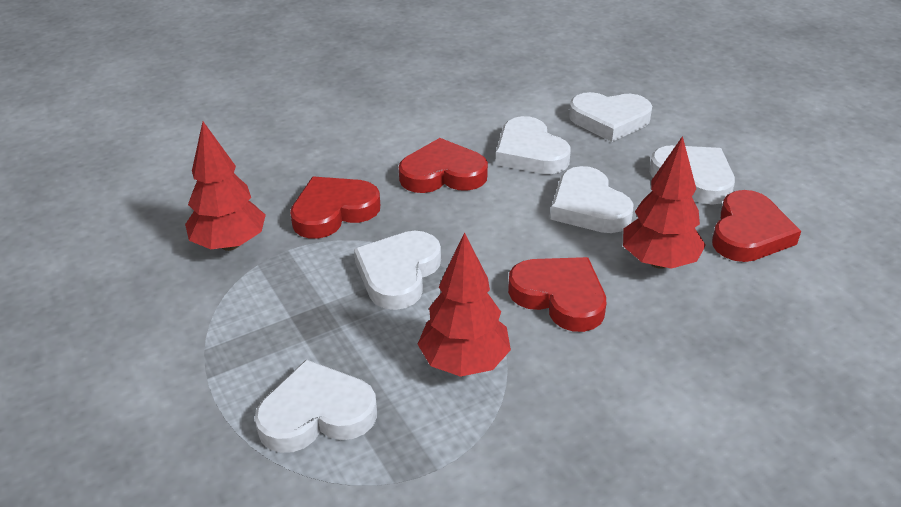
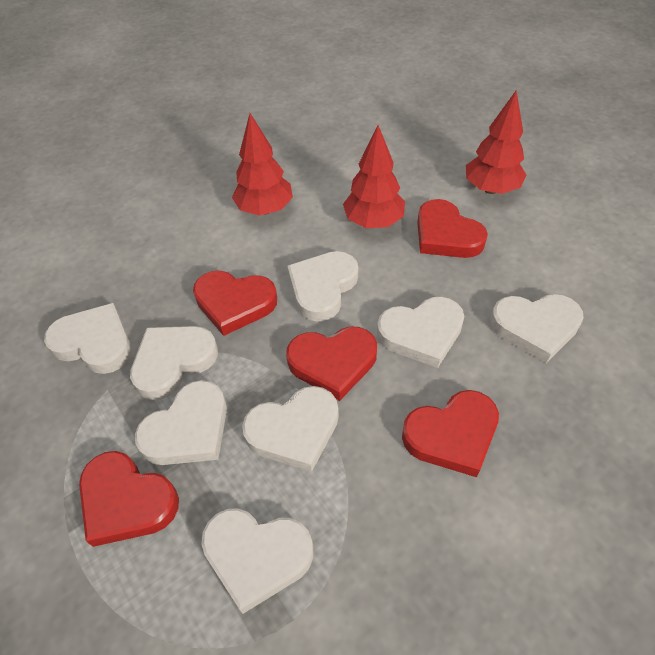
red heart: [290,177,380,239] [399,138,488,193] [508,257,607,332] [712,190,801,262] = 4 -> [79,451,179,547] [193,271,277,336] [286,326,377,401] [402,390,499,477] [417,199,488,258] = 5
white heart: [255,359,377,453] [354,231,441,310] [495,116,571,174] [551,166,633,233] [569,92,652,142] [649,145,735,205] = 6 -> [44,303,132,374] [130,326,218,400] [135,380,227,465] [201,508,313,614] [242,386,339,472] [287,251,358,322] [377,297,464,368] [490,294,584,363] = 8

